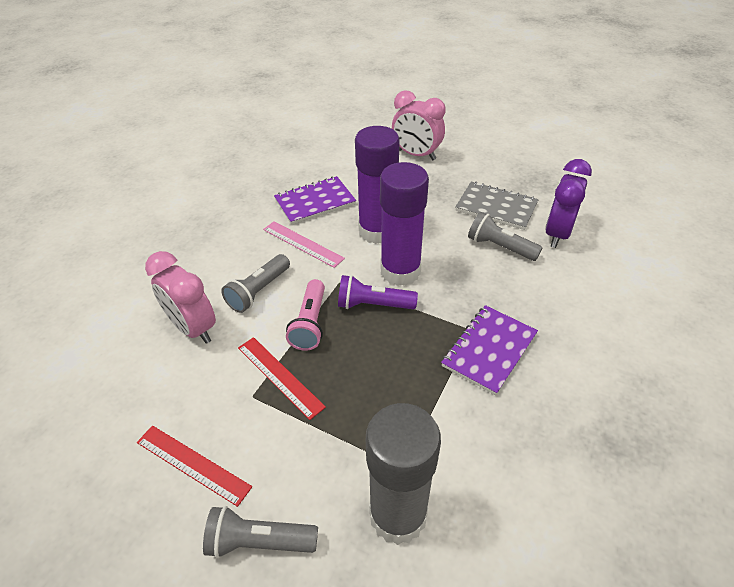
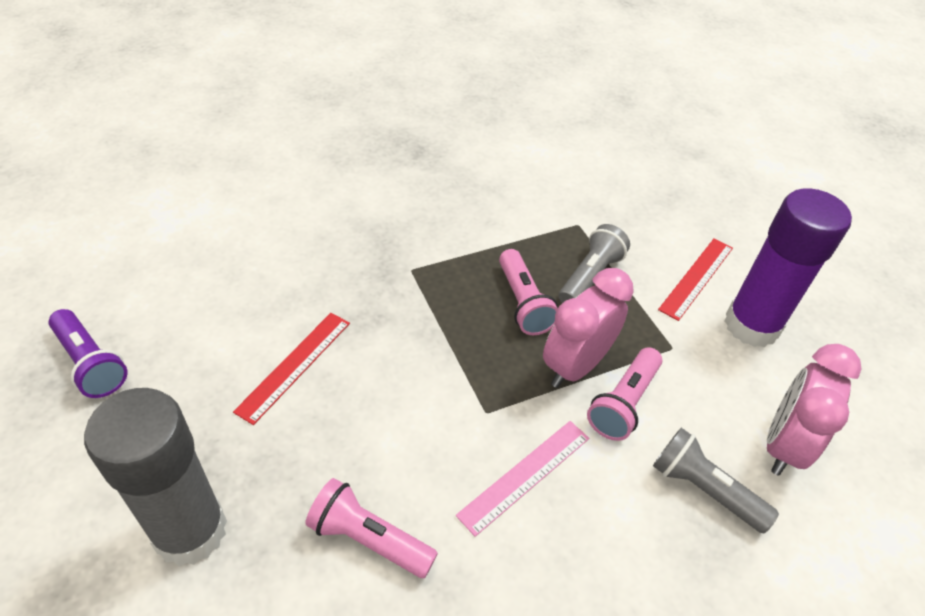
grey flashlight: [203,506,318,558] [221,254,290,313] [468,212,542,261] = 3 -> [559,224,630,303] [653,428,779,533] = 2
grey notebook: [456,182,539,230] = 1 -> none = 0
pink flashlight: [286,279,325,351] = 1 -> [305,478,438,578] [499,249,558,335] [587,347,662,441] = 3
purple clock: [545,159,592,248] = 1 -> none = 0
purple glue stick: [355,126,400,244] [380,162,429,286] = 2 -> [725,188,852,347] = 1
purple notebook: [274,176,356,225] [441,305,538,395] = 2 -> none = 0

